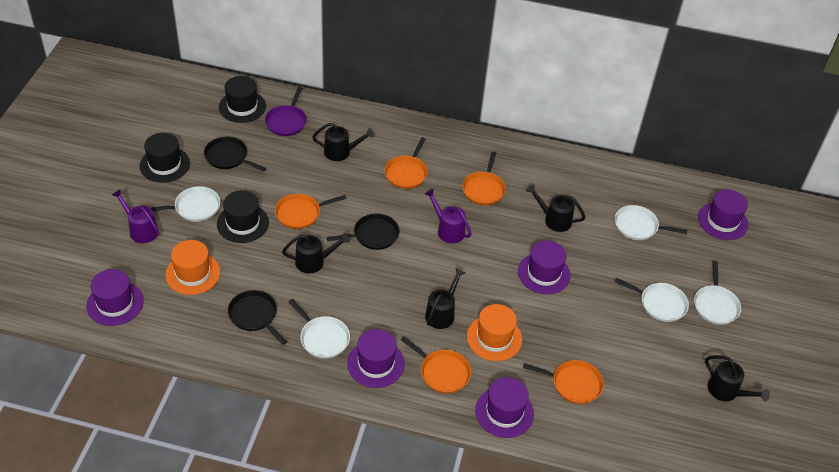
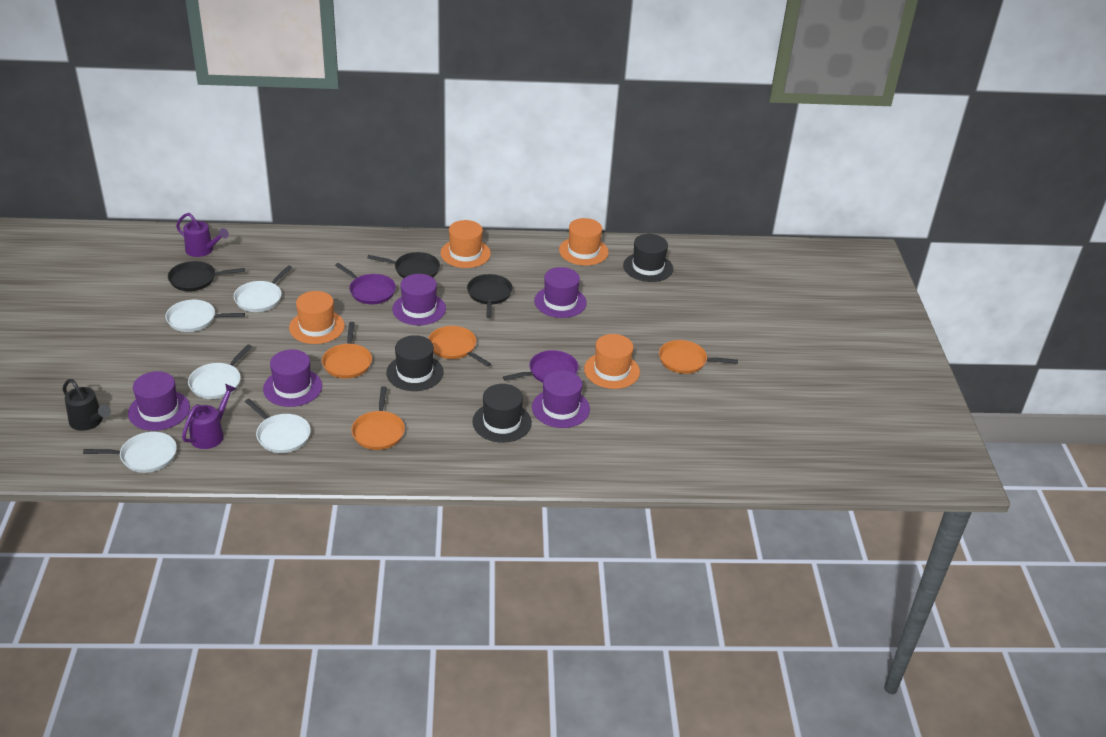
black watering can: [282,233,350,273] [312,123,374,161] [425,268,465,329] [526,184,586,232] [705,355,770,402] = 5 -> [63,379,111,431] = 1
orange hat: [165,240,220,295] [467,304,522,361] = 2 -> [289,291,345,344] [440,220,491,268] [559,218,609,266] [584,334,640,389] = 4
orange pan: [275,194,346,229] [384,137,428,189] [401,337,471,394] [462,151,506,205] [523,360,604,404] = 5 -> [322,322,372,379] [351,386,405,450] [428,326,491,367] [659,340,738,374] = 4
purple pan: [265,87,307,136] = 1 -> [335,263,396,304] [503,350,579,383] = 2

